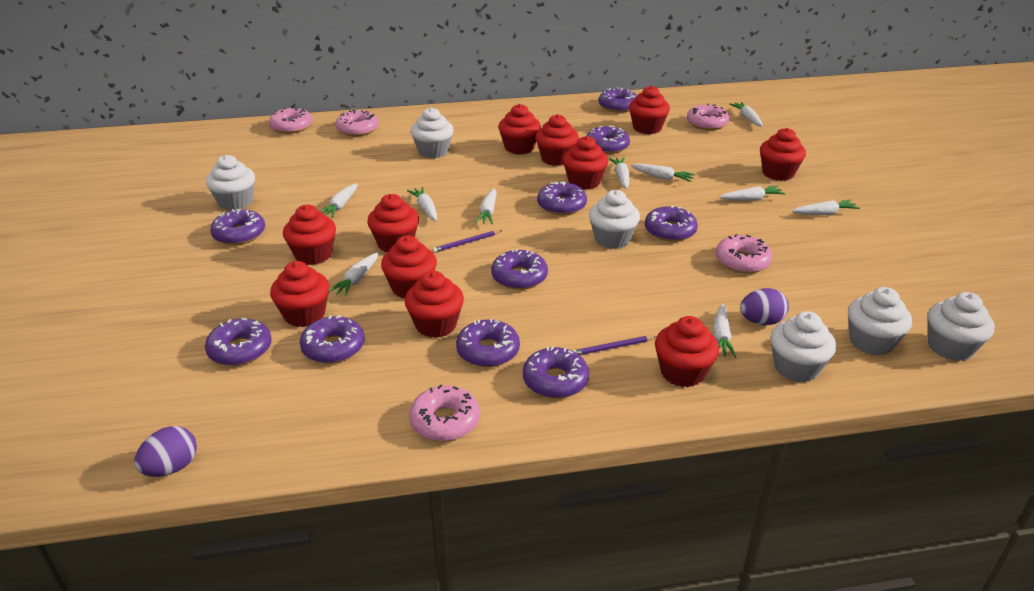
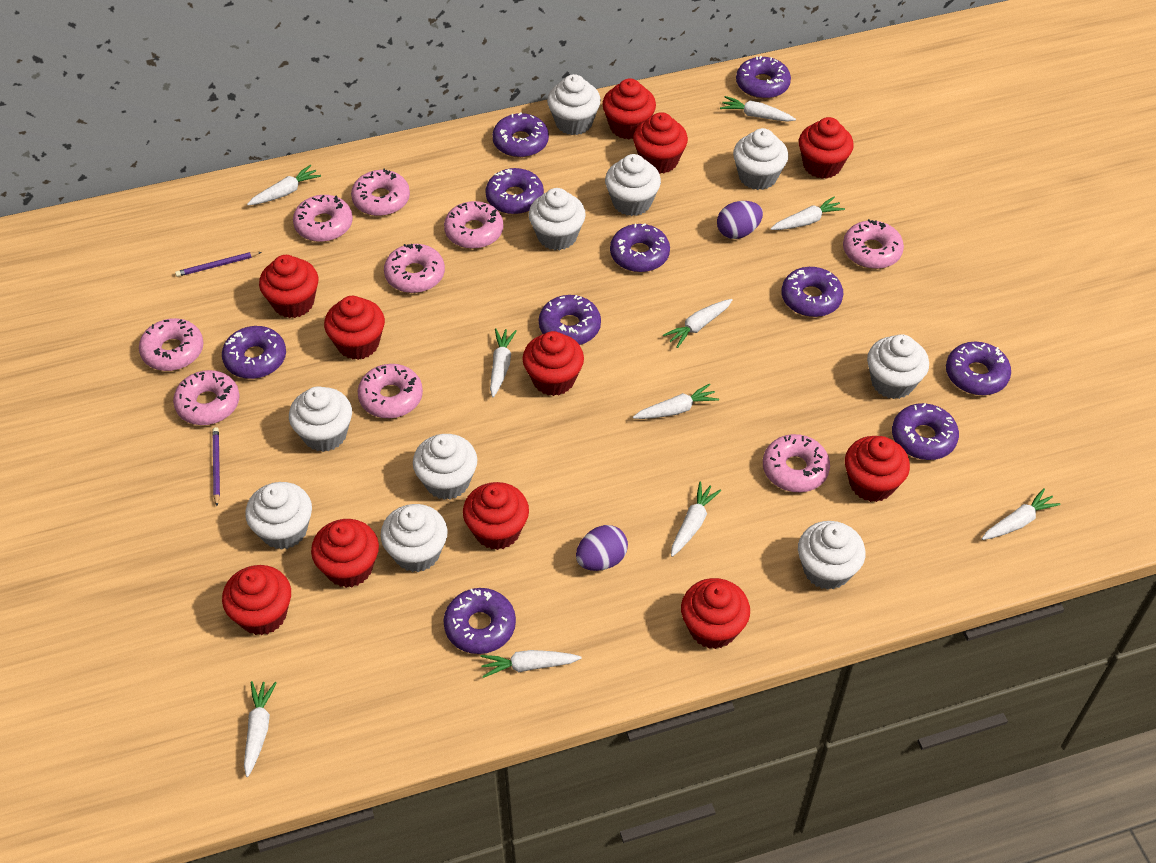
pink donut: [269,107,312,134] [336,110,379,137] [409,385,480,441] [687,104,729,130] [716,234,773,273] = 5 -> [139,318,204,371] [173,370,240,425] [293,195,353,242] [351,168,410,216] [358,364,423,419] [384,244,445,293] [444,201,503,249] [763,434,830,492] [843,219,904,269] = 9
white cupcake: [206,155,255,211] [411,107,454,158] [589,190,640,249] [771,311,836,382] [848,287,912,356] [928,292,995,361] = 6 -> [245,482,312,550] [289,386,352,452] [380,504,448,572] [413,434,477,500] [529,188,586,250] [547,74,601,135] [605,154,661,216] [733,128,788,190] [798,521,866,590] [867,334,929,399] = 10

